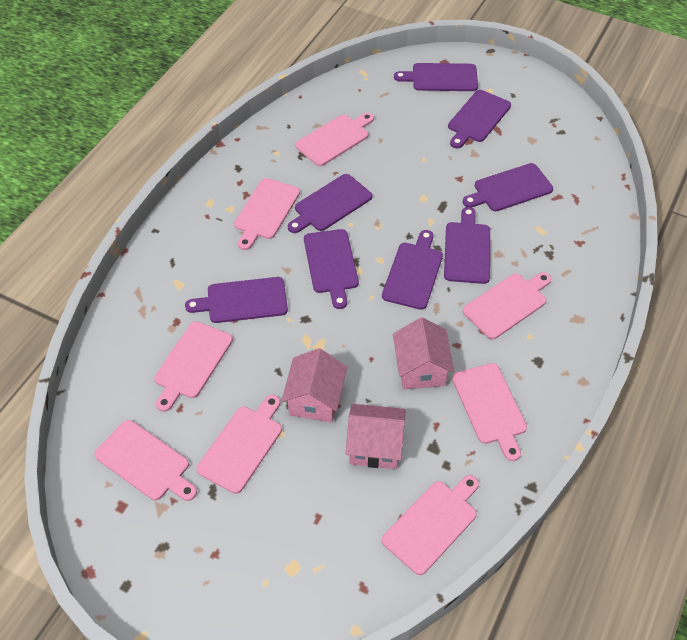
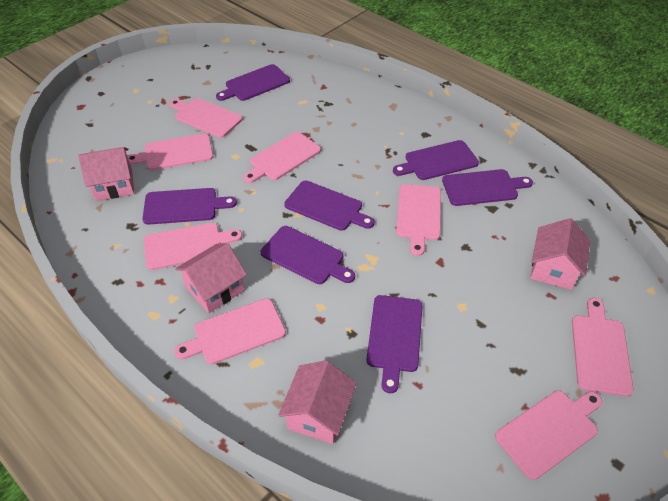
pink house: [281,348,347,423] [346,404,405,469] [393,318,455,389] = 3 -> [78,147,134,201] [175,243,247,313] [278,360,356,444] [530,218,590,290] = 4
purple cutting board: [185,277,288,323] [288,174,372,233] [304,229,359,309] [382,230,443,310] [394,63,478,91] [444,207,490,284] [448,90,511,148] [463,163,553,211] = 8 -> [142,188,237,225] [216,64,290,101] [261,226,355,284] [284,181,375,231] [367,295,423,393] [393,140,479,180] [442,169,533,206] = 7

